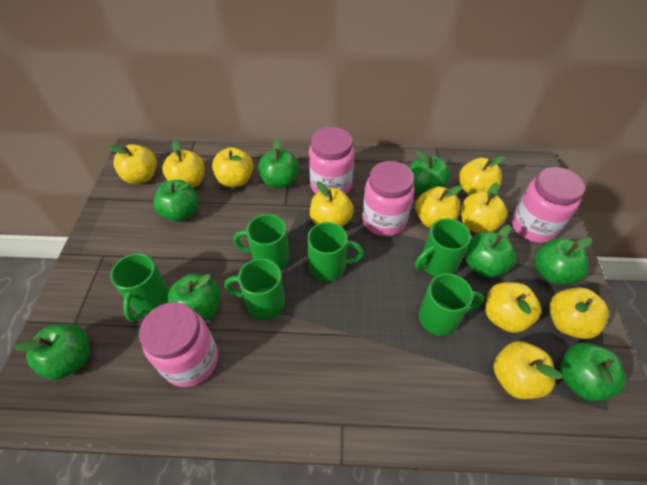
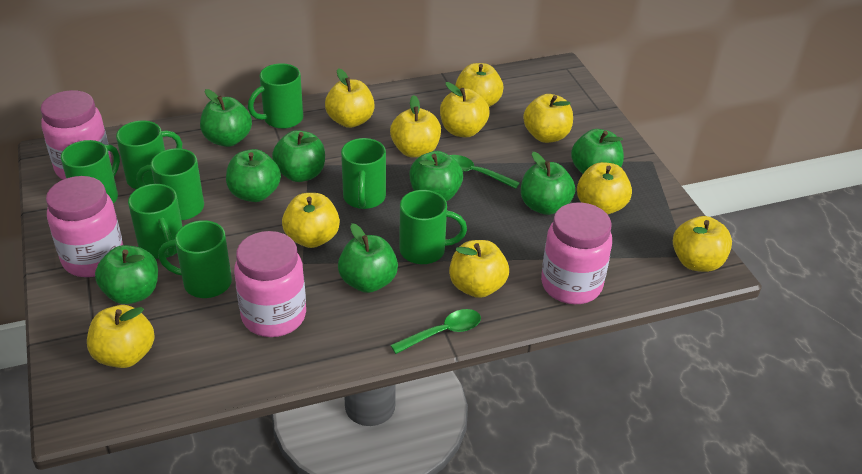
green mug: [110,253,169,322] [224,258,285,320] [233,214,289,270] [307,222,364,282] [415,218,471,276] [418,273,484,336] = 6 -> [61,140,120,204] [116,121,182,189] [128,184,183,259] [137,148,204,220] [158,220,232,298] [248,63,303,129] [341,138,386,209] [400,190,467,264] = 8
green spoon: none = 0 -> [390,309,481,354] [450,155,520,189] = 2

